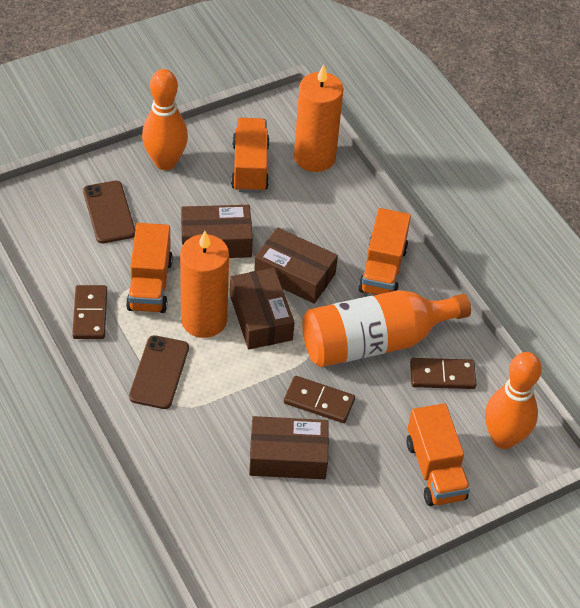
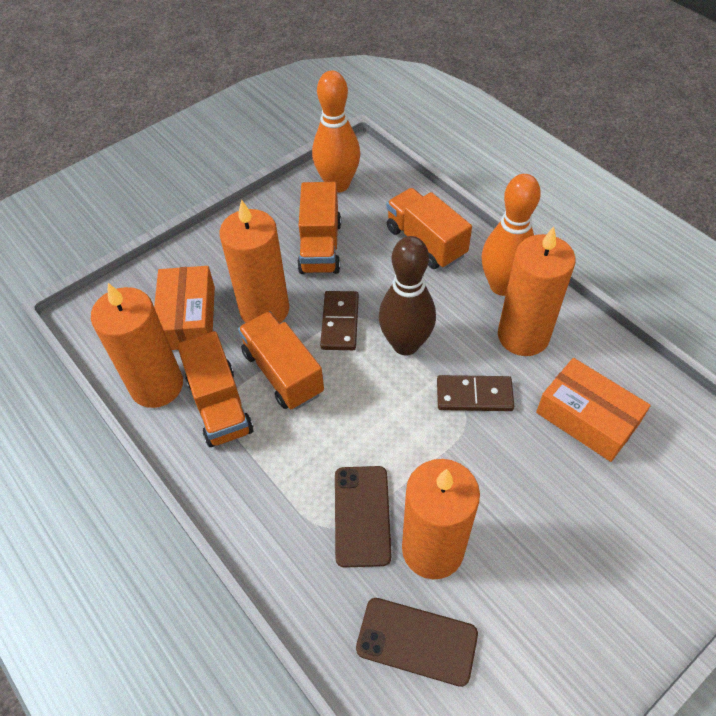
brown bowling pin: none = 0 -> [379,236,436,355] = 1
brown box: [181,205,253,258] [230,268,295,349] [249,416,329,479] [254,227,338,304] = 4 -> none = 0
brown domino: [72,285,107,339] [284,376,355,423] [410,358,477,389] = 3 -> [320,291,359,350] [437,375,514,411] = 2
orange bottle: [302,290,471,367] = 1 -> none = 0
orange box: none = 0 -> [154,266,215,350] [536,358,651,462] = 2
orange candle: [180,231,229,338] [294,64,344,172] = 2 -> [91,283,183,408] [219,199,289,323] [402,459,480,579] [498,226,576,356] = 4

